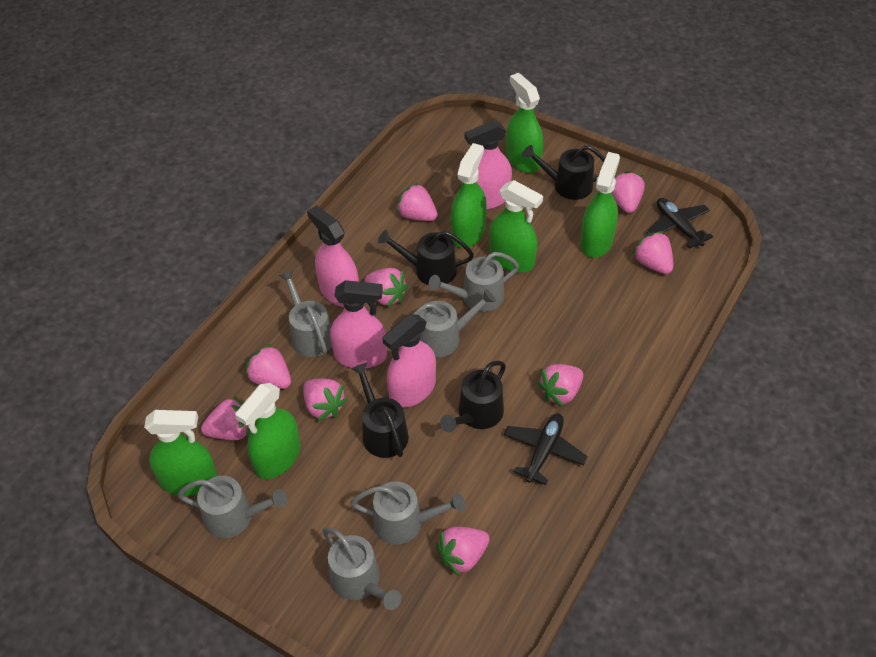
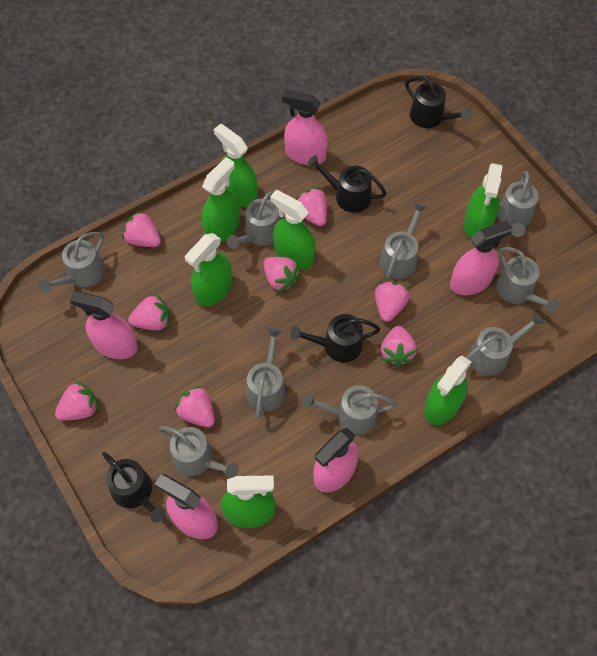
black plane: [504,413,588,485] [646,198,713,249] = 2 -> none = 0
green spray bottle: [144,410,217,496] [235,383,301,479] [451,143,487,248] [489,180,543,273] [506,73,543,173] [580,152,620,258] = 6 -> [185,233,233,306] [202,157,240,243] [214,124,258,207] [221,475,276,528] [270,190,316,269] [424,356,472,425] [464,163,502,239] = 7
grey watering can: [178,476,287,538] [279,270,332,357] [322,527,401,610] [350,481,465,545] [413,289,496,357] [429,252,519,312] = 6 -> [39,232,105,293] [158,426,239,479] [227,191,280,249] [246,327,286,418] [302,385,397,434] [380,202,427,279] [465,312,544,376] [496,247,559,313] [497,171,539,237] = 9
pink spray bottle: [307,206,359,307] [330,280,387,368] [382,314,436,408] [464,121,512,210] = 4 -> [70,291,138,359] [155,474,218,539] [282,89,328,165] [313,428,359,492] [450,220,512,295] = 5
pink strawberry: [201,396,250,440] [245,344,291,389] [303,378,348,421] [365,268,408,307] [396,183,438,221] [436,526,490,576] [537,364,584,407] [612,171,645,213] [632,231,673,274] = 9 -> [55,381,99,421] [122,210,161,247] [128,293,169,330] [175,385,215,428] [263,257,301,293] [296,187,327,226] [375,281,410,322] [381,326,417,367] = 8

